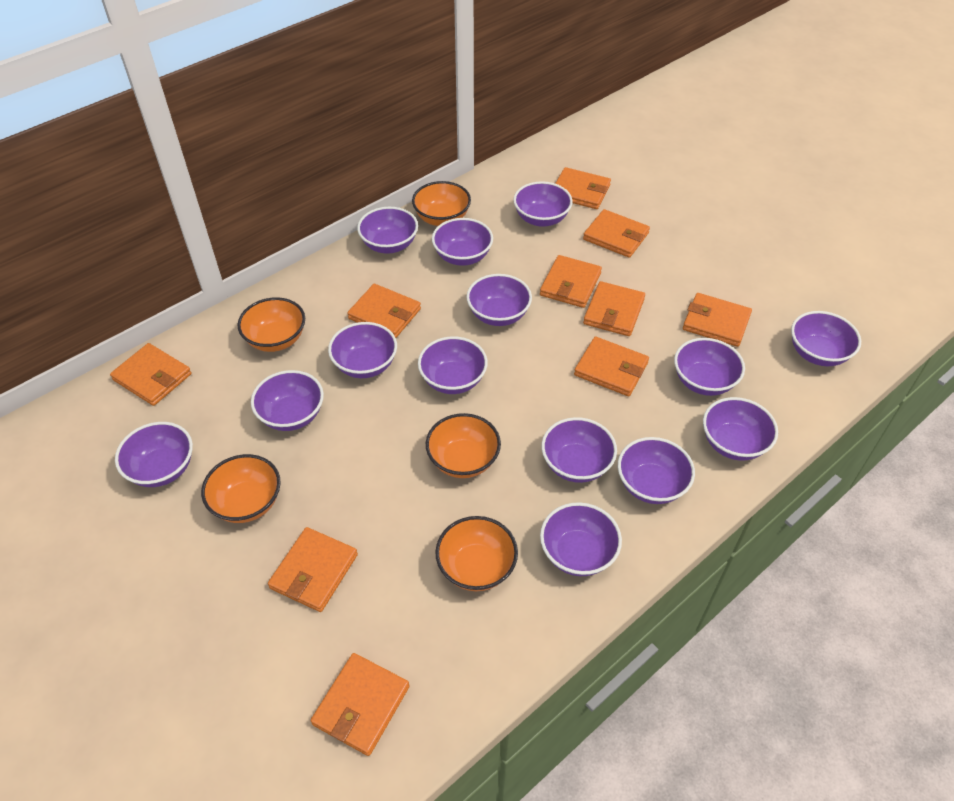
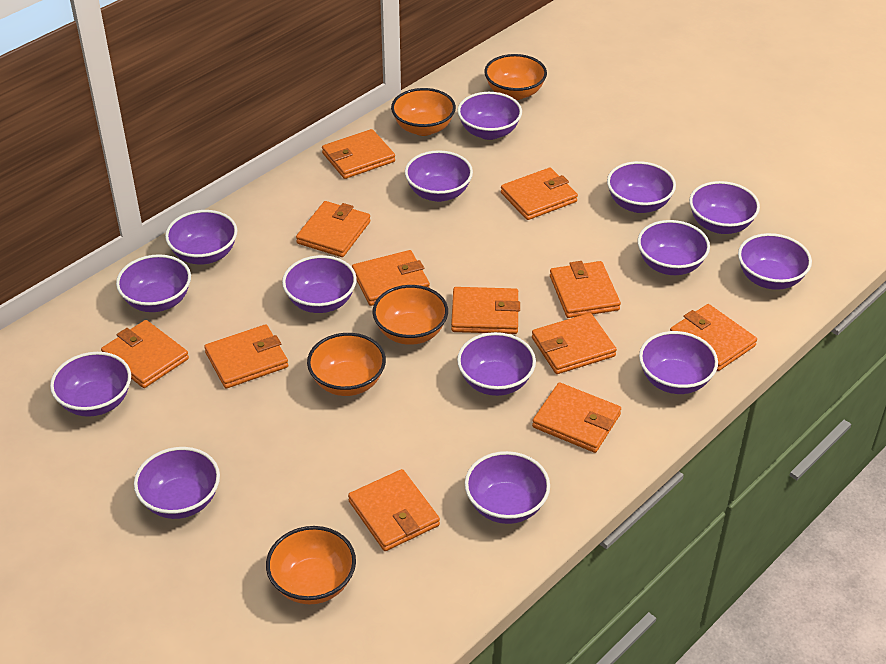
orange wallet: [110,343,192,406] [268,527,358,612] [311,653,409,756] [347,284,421,338] [540,255,602,308] [555,167,611,209] [574,337,649,396] [583,209,650,258] [583,281,645,336] [683,293,752,347] = 10 -> [101,320,189,388] [204,324,288,389] [296,201,371,257] [322,129,395,179] [348,469,440,551] [352,250,430,306] [451,287,520,334] [501,168,578,220] [532,313,617,374] [532,382,621,453] [550,261,621,318] [670,304,757,371] = 12

